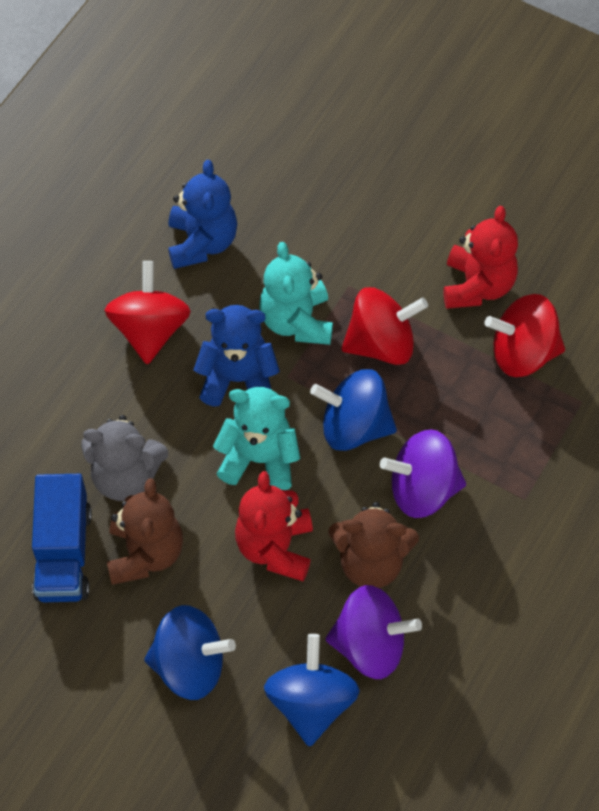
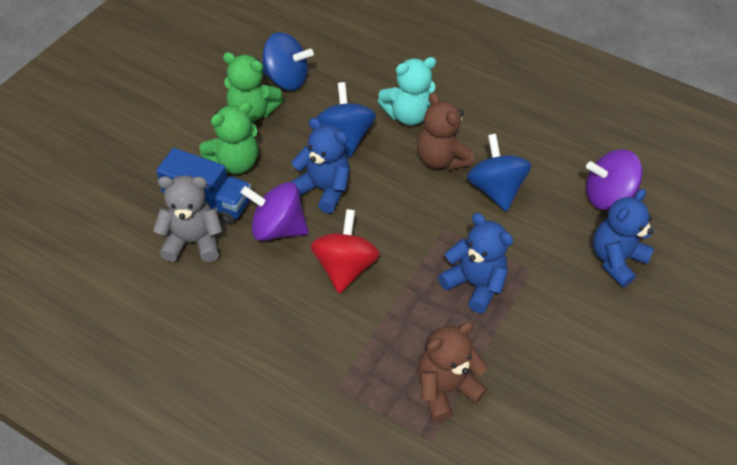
blue teddy bear: [168,160,237,269] [194,305,280,407] = 2 -> [291,118,350,213] [438,213,513,313] [593,188,654,287] = 3
green teddy bear: none = 0 -> [199,102,258,174] [223,52,283,122] = 2
red spinning top: [105,261,191,364] [342,287,428,365] [485,294,565,377] = 3 -> [311,209,380,294] = 1
red teddy bear: [235,471,313,581] [443,206,518,309] = 2 -> none = 0
turquoise teddy bear: [213,387,300,490] [260,242,333,345] = 2 -> [378,57,436,125] = 1

